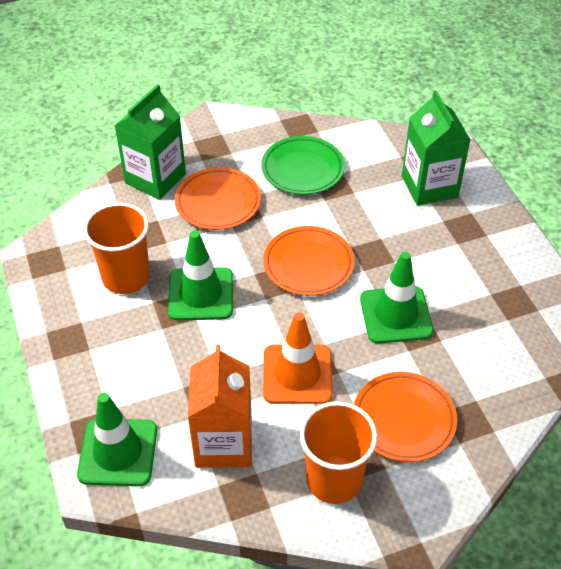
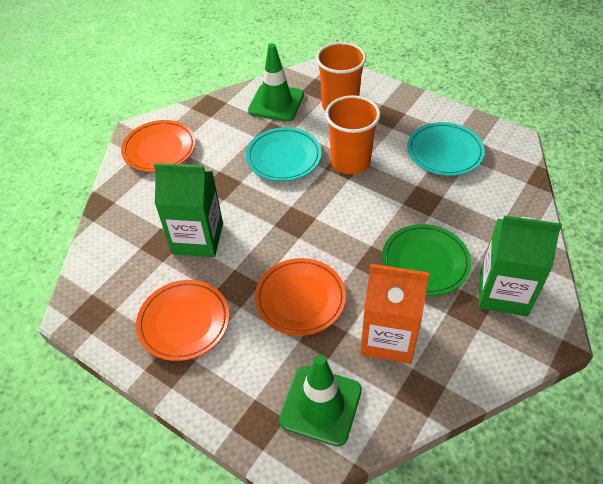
green traffic cone: [77,393,157,486] [168,231,233,321] [360,252,434,344] = 3 -> [248,43,304,122] [279,355,362,447] = 2
orange traffic cone: [263,312,333,404] = 1 -> none = 0
turquoise plate: none = 0 -> [246,127,321,181] [407,122,485,176] = 2

